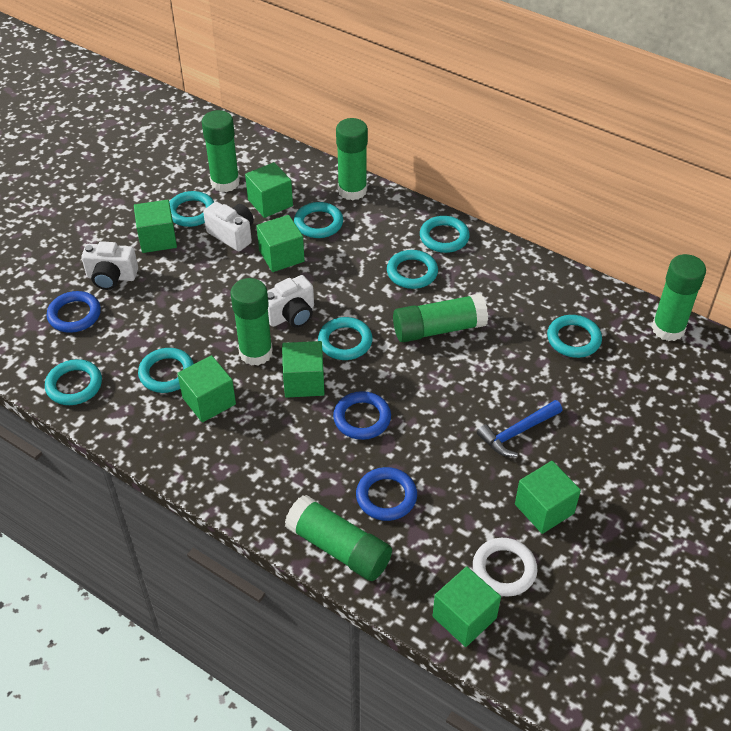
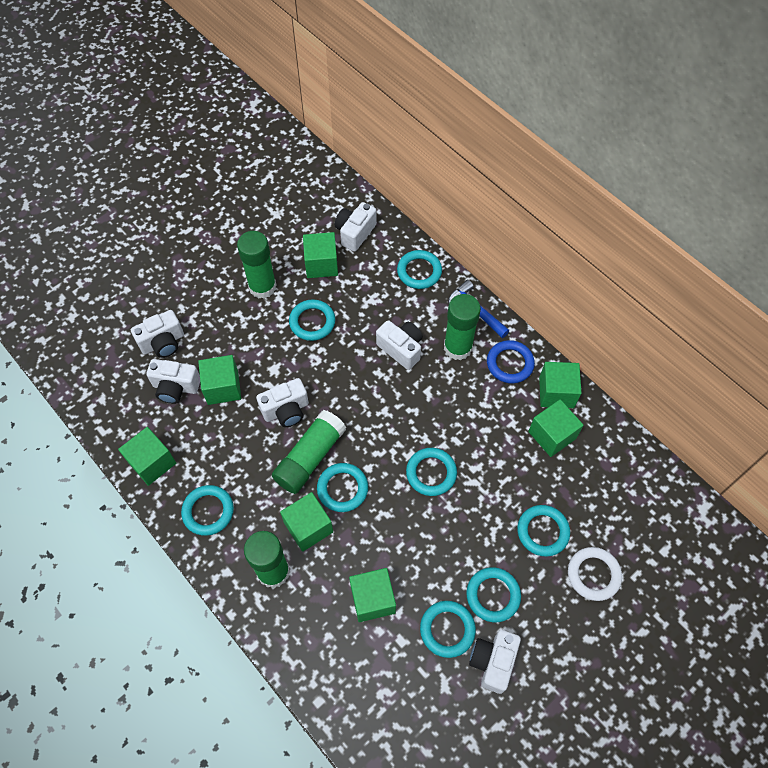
blue ring: [47,291,101,333] [333,391,391,440] [356,467,417,521] = 3 -> [487,340,535,384] = 1
green glue stick: [202,110,240,192] [230,278,273,366] [285,495,392,581] [336,118,368,200] [393,294,488,342] [652,254,706,341] = 6 -> [237,231,276,299] [244,531,290,588] [272,410,346,494] [444,294,481,360] = 4
white camera: [81,241,138,290] [203,202,254,252] [267,275,314,328] = 3 -> [131,310,184,358] [146,359,200,404] [256,378,309,427] [335,202,377,252] [376,320,423,370] [469,630,521,694] = 6

